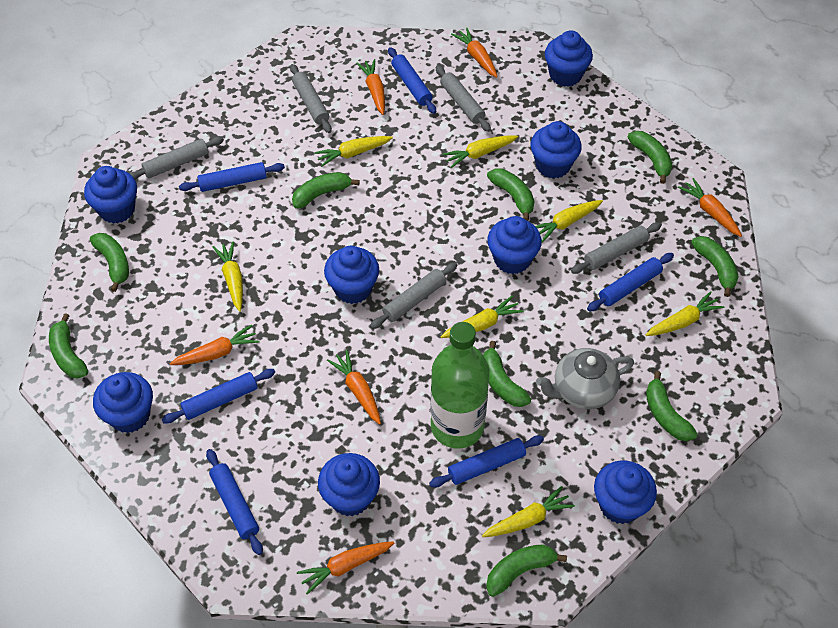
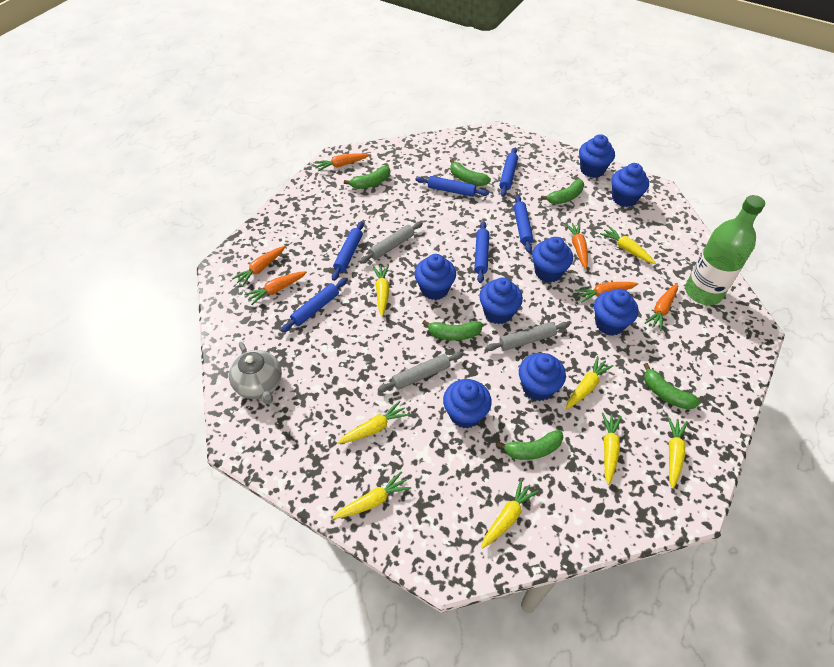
green banana: [49,313,88,379] [90,233,129,292] [292,172,360,209] [483,341,531,407] [486,544,567,597] [487,168,534,221] [627,131,672,184] [646,371,697,441] [691,236,739,297] = 9 -> [344,166,390,189] [422,320,483,341] [450,159,491,186] [497,430,564,460] [541,179,584,204] [644,363,701,410] = 6
grey rolling pin: [129,136,224,180] [290,64,332,133] [370,262,458,329] [436,65,491,132] [571,222,662,274] = 5 -> [359,222,423,264] [378,352,463,392] [486,322,570,351] = 3
yellow carrot: [213,241,243,312] [315,136,393,167] [440,295,524,338] [442,135,518,168] [482,486,575,537] [535,200,603,243] [646,291,724,336] = 7 -> [332,471,411,519] [337,401,410,444] [373,265,389,316] [481,479,539,549] [566,356,613,409] [600,226,655,264] [602,412,622,485] [668,417,688,489] = 8

